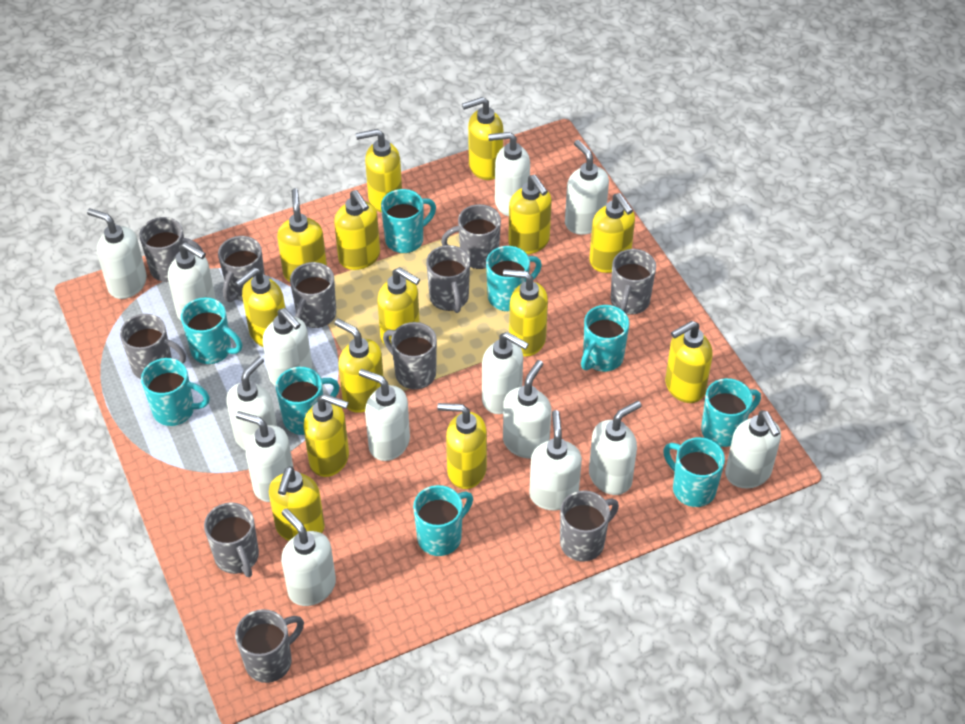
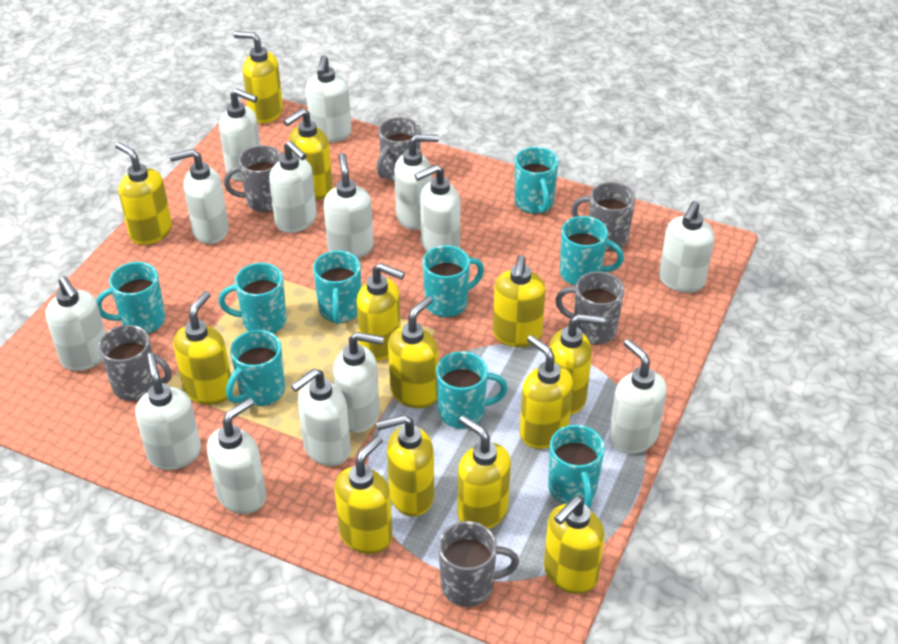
grey mug: [120,314,186,379] [139,217,203,282] [204,502,259,577] [218,236,265,302] [235,609,304,683] [290,262,336,328] [383,322,437,389] [426,245,470,313] [441,204,501,269] [560,491,619,562] [611,249,656,315] = 11 -> [98,325,172,401] [224,145,282,212] [377,117,421,182] [438,521,519,607] [555,271,624,345] [571,182,636,251] = 6
yellow soap dispenser: [235,268,285,347] [269,466,325,541] [277,188,327,282] [303,394,349,477] [334,190,380,270] [335,319,384,413] [356,129,402,213] [377,267,420,345] [437,403,487,489] [462,97,503,180] [503,269,548,357] [508,175,552,254] [589,193,635,273] [665,321,713,403] = 14 -> [115,142,172,245] [173,291,231,405] [234,31,283,124] [283,108,333,200] [335,435,393,554] [356,263,405,361] [376,415,434,516] [388,296,438,408] [458,415,511,529] [493,255,546,347] [520,335,573,449] [544,496,604,594] [549,314,605,415] = 13

